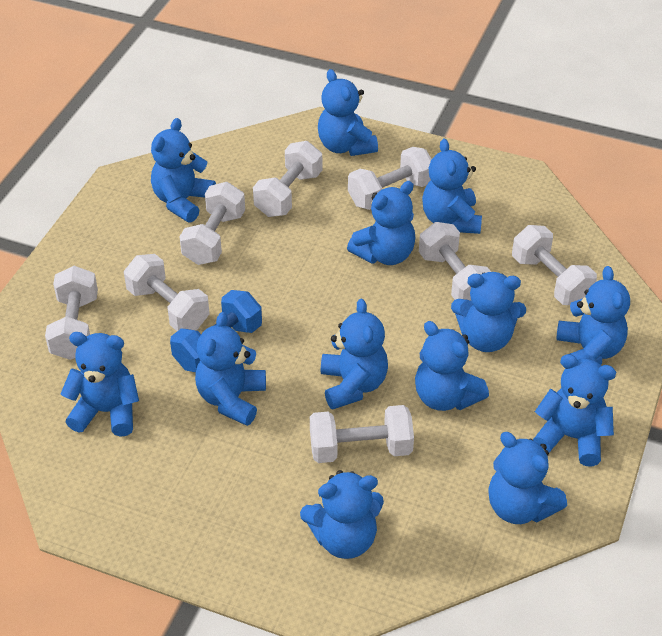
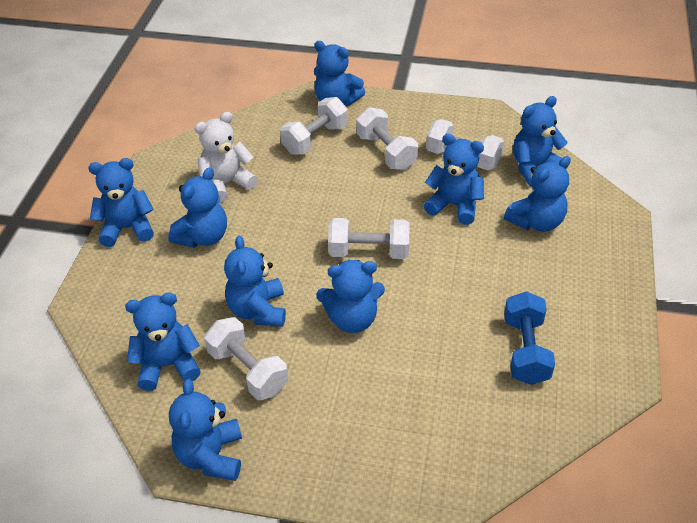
blue teddy bear: [61,332,139,437] [151,118,216,222] [195,312,266,426] [300,470,384,559] [318,69,378,156] [320,299,388,410] [347,181,416,265] [415,321,489,411] [422,138,482,234] [451,272,526,352] [488,432,567,524] [533,354,616,467] [556,266,630,365] = 13 -> [88,158,154,247] [125,293,201,391] [168,168,227,248] [169,379,242,481] [224,236,286,327] [314,41,365,106] [316,260,385,333] [423,134,484,225] [504,156,571,232] [513,96,568,186] = 10
white dumbbell: [45,266,98,360] [124,254,210,331] [180,182,245,265] [253,141,322,217] [310,405,414,463] [348,147,432,210] [419,222,491,301] [512,225,597,305] = 8 -> [204,317,288,400] [280,97,348,155] [328,218,410,259] [356,107,418,170] [426,119,504,170] = 5
white teddy bear: none = 0 -> [195,112,258,203] = 1

